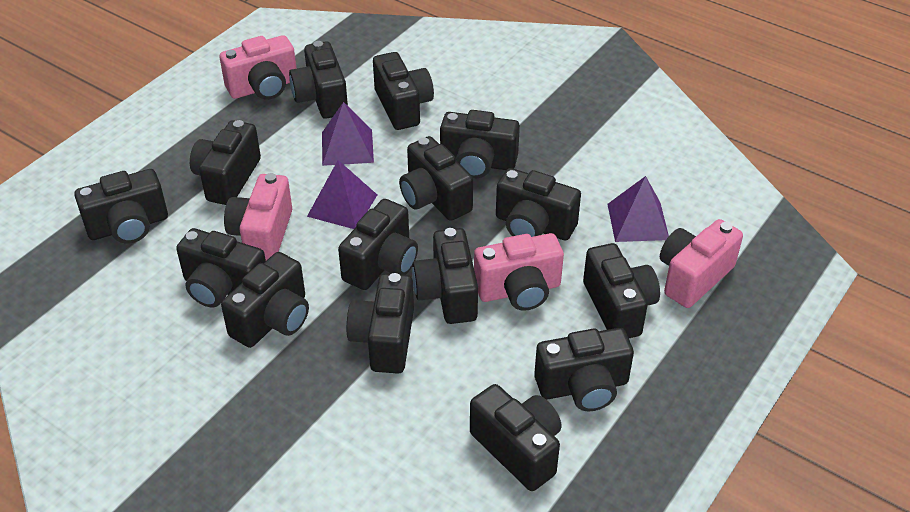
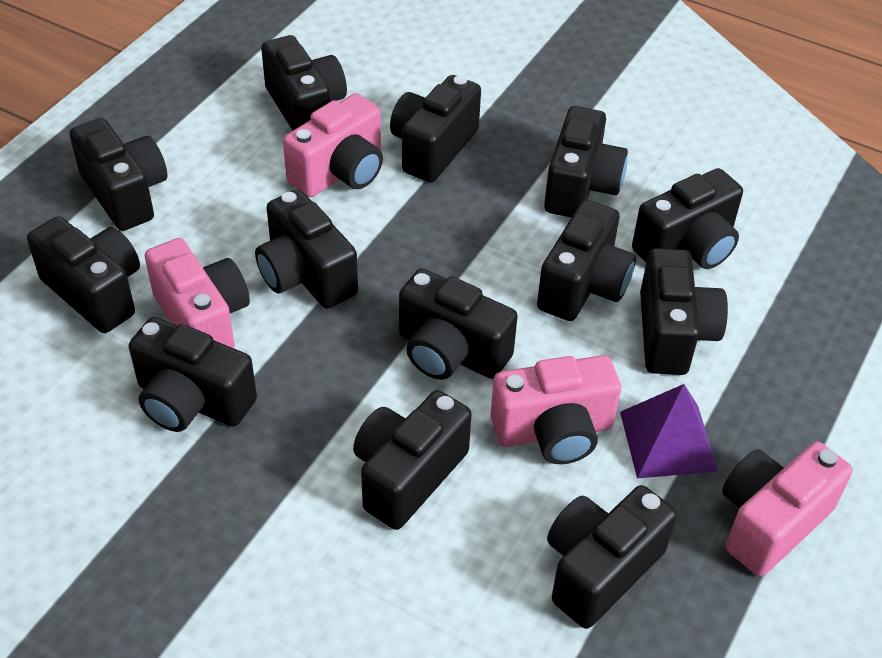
black camera: [74,169,168,243] [176,228,266,307] [190,120,261,205] [221,252,309,348] [289,41,348,119] [338,199,418,290] [346,273,414,374] [373,52,434,130] [399,136,473,221] [412,228,478,324] [440,110,520,178] [470,384,561,491] [496,168,581,240] [534,328,634,411] [583,243,660,338] = 15 -> [27,216,140,333] [69,118,167,231] [129,317,257,432] [255,189,358,309] [261,35,347,131] [353,390,472,530] [390,75,481,183] [399,268,518,380] [537,200,636,321] [544,106,628,218] [547,485,677,629] [632,168,743,269] [640,248,728,375] = 13
purple pyramid: [307,160,377,229] [322,102,374,166] [607,176,669,242] = 3 -> [620,384,718,478] = 1

